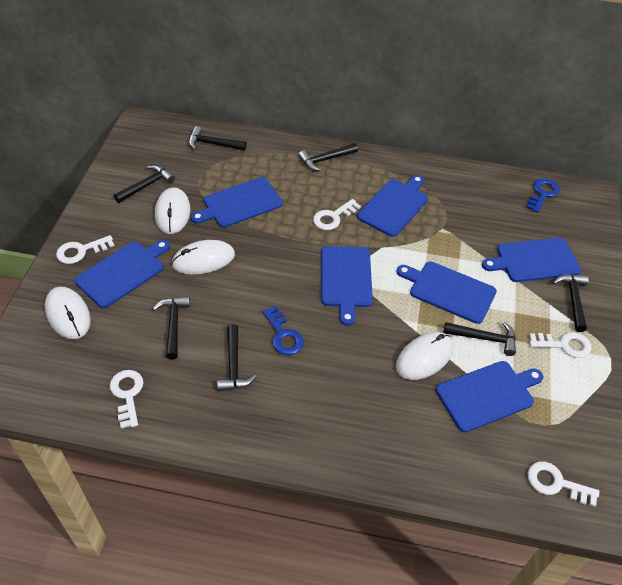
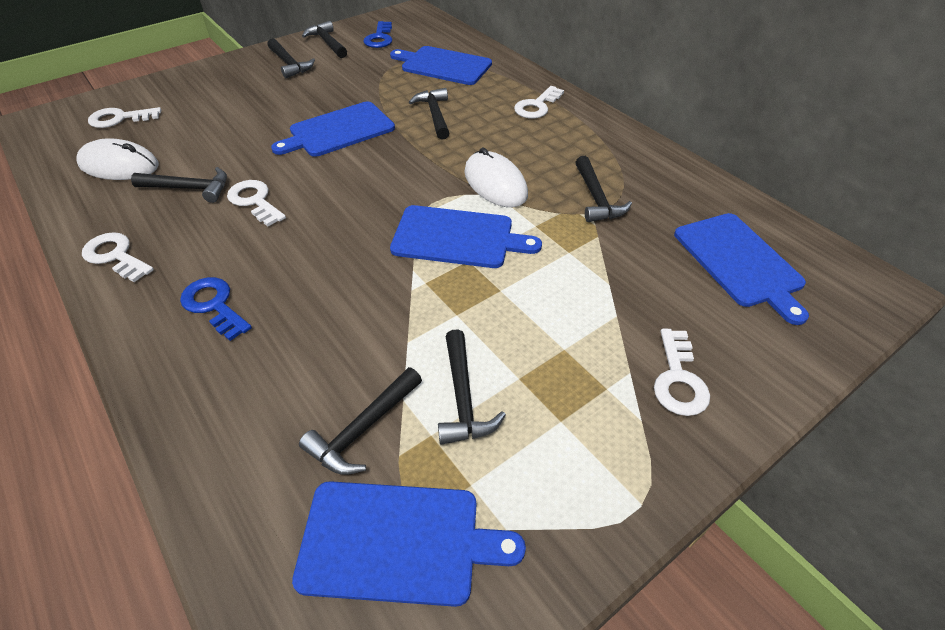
blue cutting board: [75,240,170,308] [191,177,283,227] [321,246,373,326] [357,175,428,237] [396,262,497,324] [436,361,543,432] [482,238,581,282] = 7 -> [271,101,395,157] [292,481,526,607] [390,46,492,85] [390,205,542,268] [674,213,809,325] = 5
white mouse: [45,287,91,339] [155,187,190,234] [171,240,235,275] [396,332,453,380] = 4 -> [76,138,159,180] [464,147,528,207] = 2

